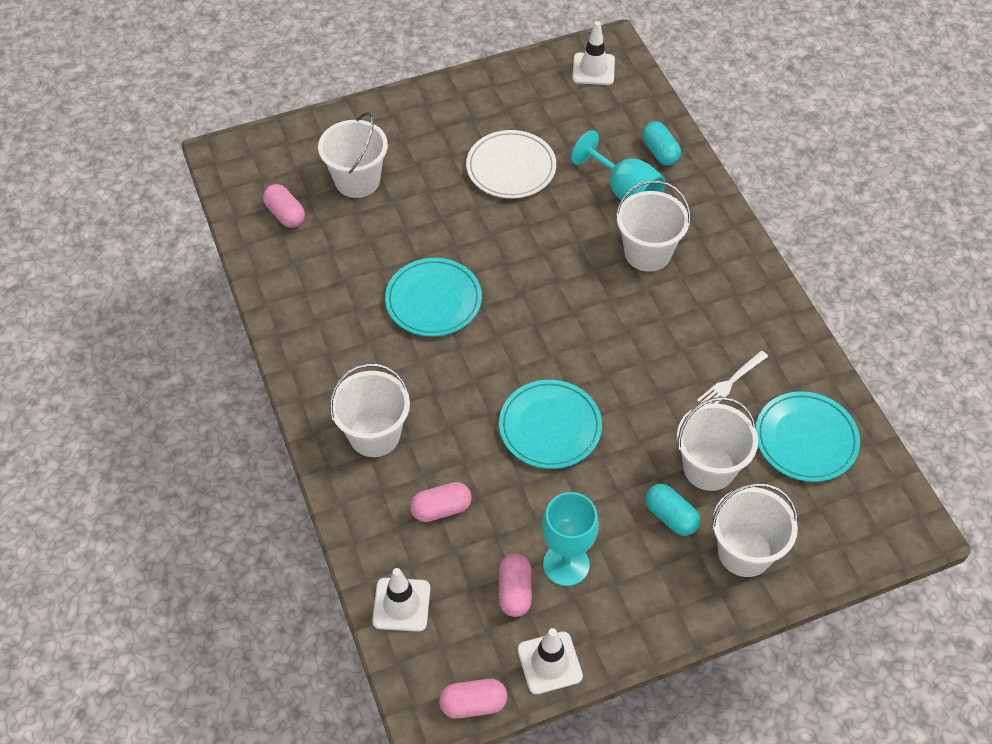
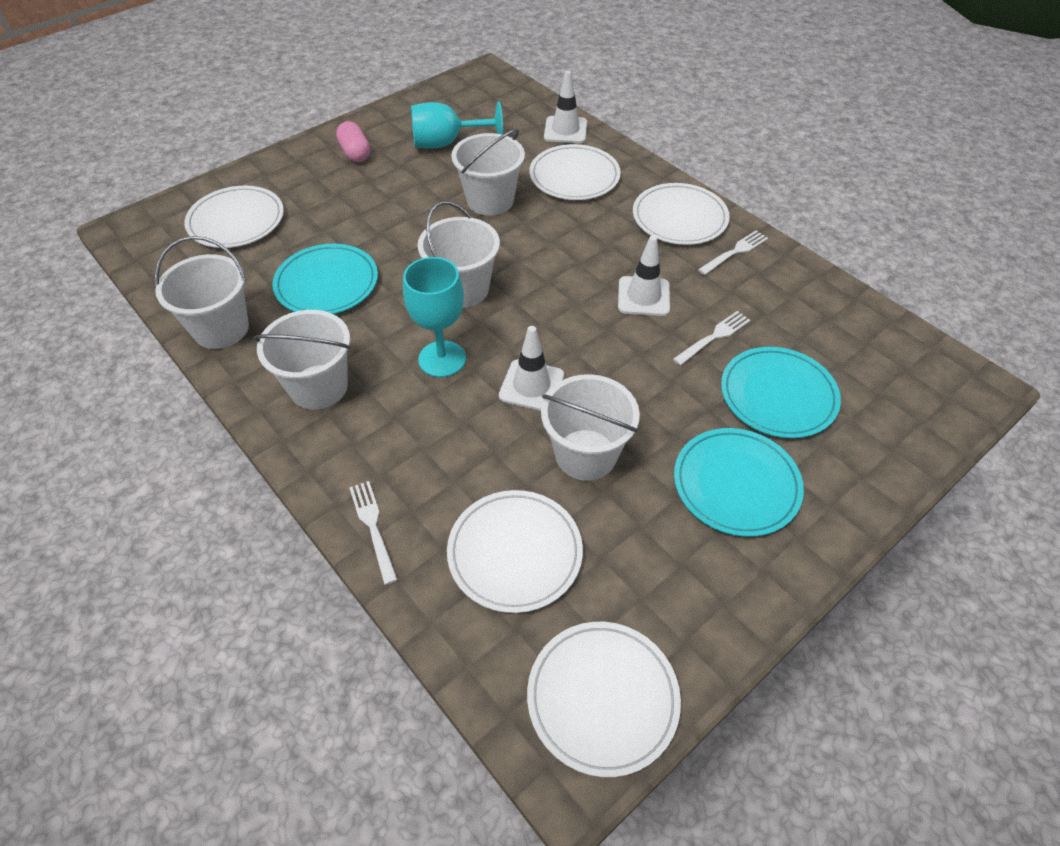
pink capsule: [263,184,305,228] [410,482,472,522] [439,679,507,719] [499,554,532,617] = 4 -> [336,121,370,162] = 1
turquoise capsule: [642,121,681,165] [645,484,700,536] = 2 -> none = 0
white fork: [697,351,768,404] = 1 -> [349,481,398,585] [673,311,750,365] [698,230,768,275] = 3
white plate: [466,130,556,198] = 1 -> [184,186,284,248] [447,490,583,613] [527,622,681,777] [530,144,621,200] [633,183,730,245] = 5

